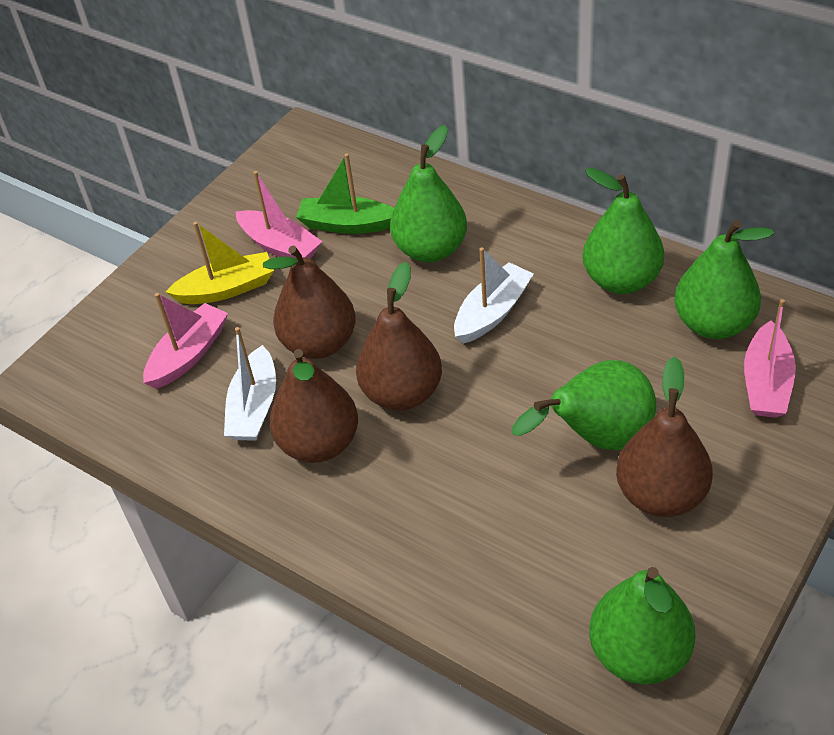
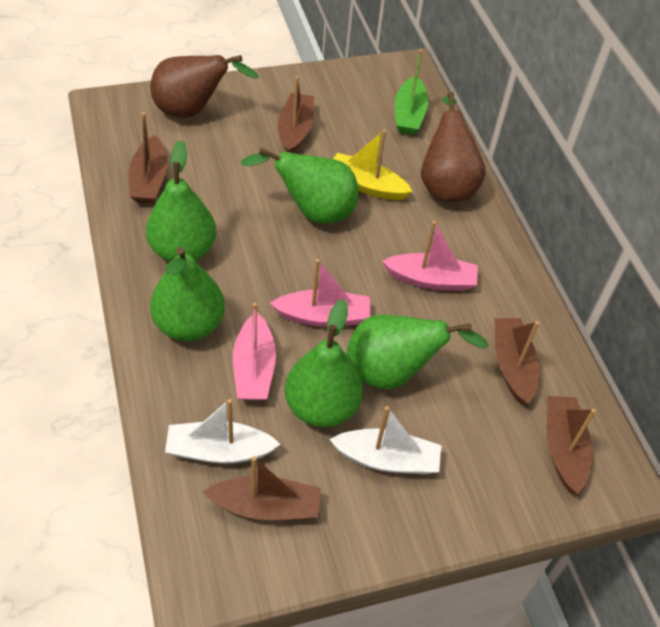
brown boat: none = 0 -> [129,112,167,204] [203,456,321,520] [278,76,314,153] [494,318,539,405] [546,396,596,494] = 5
brown pear: [263,246,356,359] [270,349,358,463] [356,262,442,410] [616,356,713,517] = 4 -> [150,55,259,118] [421,92,486,202] = 2

